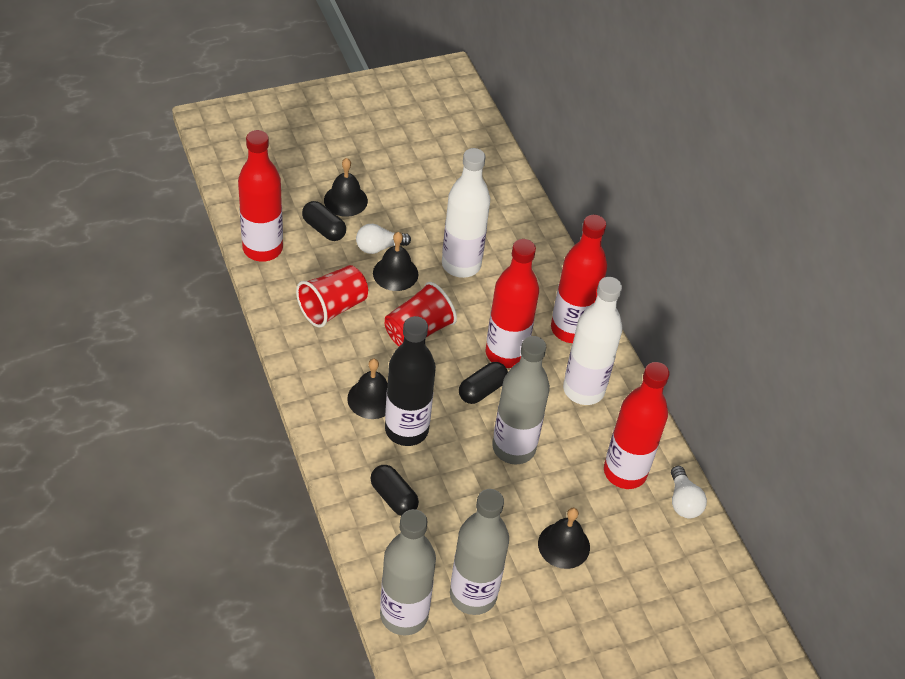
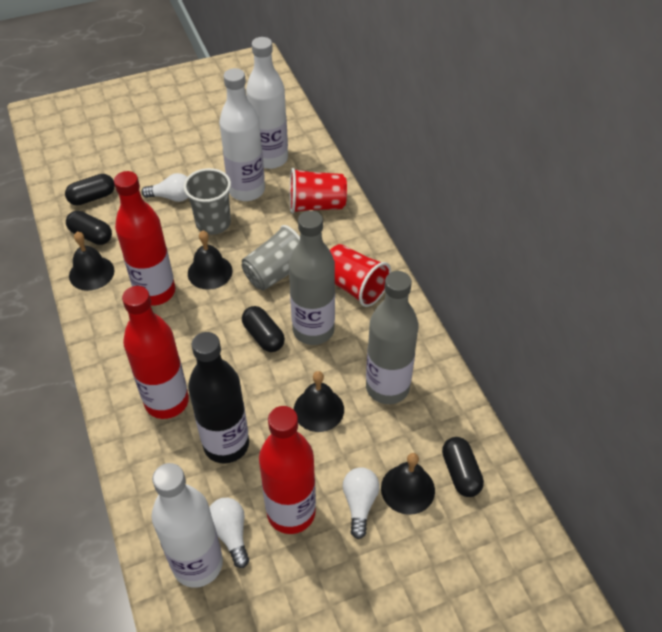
black capsule: [302,201,346,241] [370,465,419,516] [459,362,508,404] = 3 -> [65,174,115,206] [66,211,112,245] [242,306,285,352] [442,437,484,497] = 4
grey bottle: [380,509,436,636] [450,489,509,615] [492,336,550,464] = 3 -> [289,211,335,345] [366,271,418,404] = 2
grey cup: none = 0 -> [183,168,231,235] [241,225,300,291] = 2
red bottle: [238,130,283,262] [486,239,539,368] [551,215,607,343] [604,362,670,489] = 4 -> [114,171,175,306] [122,286,189,419] [259,406,316,534] = 3
white bottle: [442,148,490,278] [563,277,622,405] = 2 -> [151,463,223,588] [219,68,265,201] [246,37,288,169] = 3
white light bulb: [356,224,411,254] [671,466,707,518] = 2 -> [141,173,188,202] [209,498,249,568] [343,467,379,539] = 3

